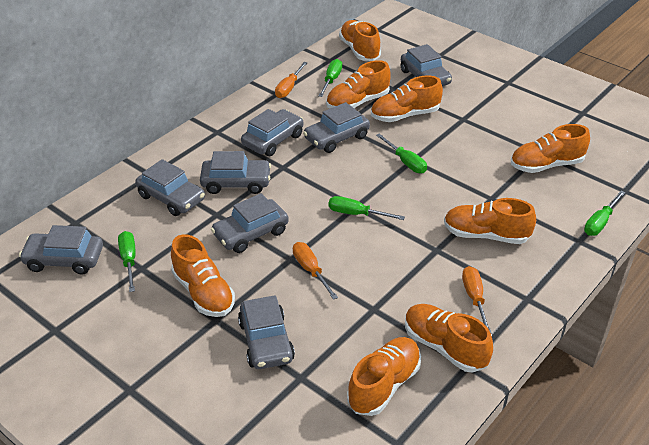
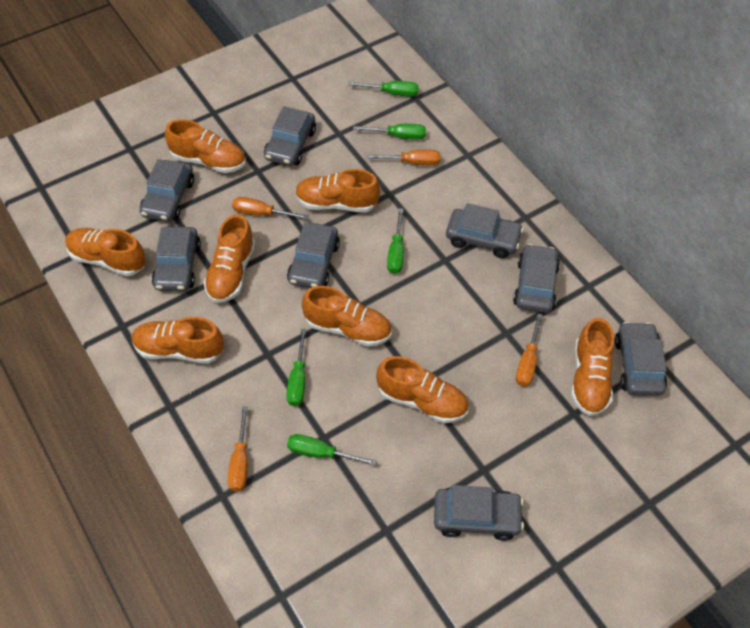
orange screwdriver: [275,62,307,98] [293,242,338,300] [462,266,492,334] = 3 -> [228,406,248,492] [232,197,309,219] [366,150,440,165] [516,314,543,387] = 4

